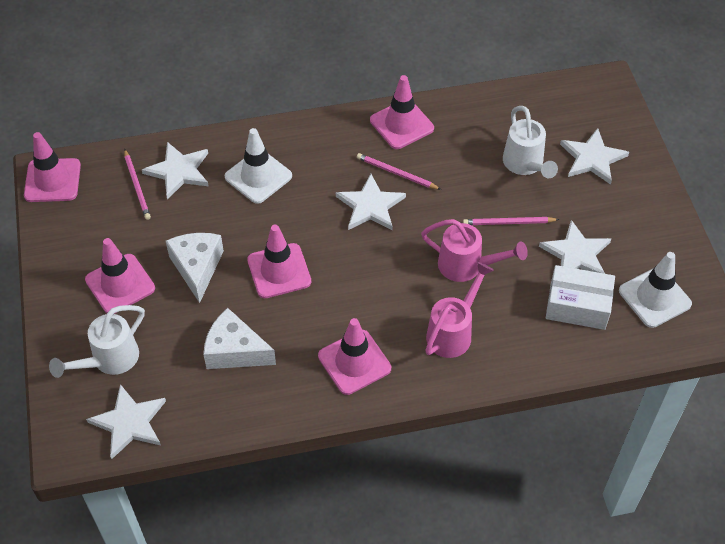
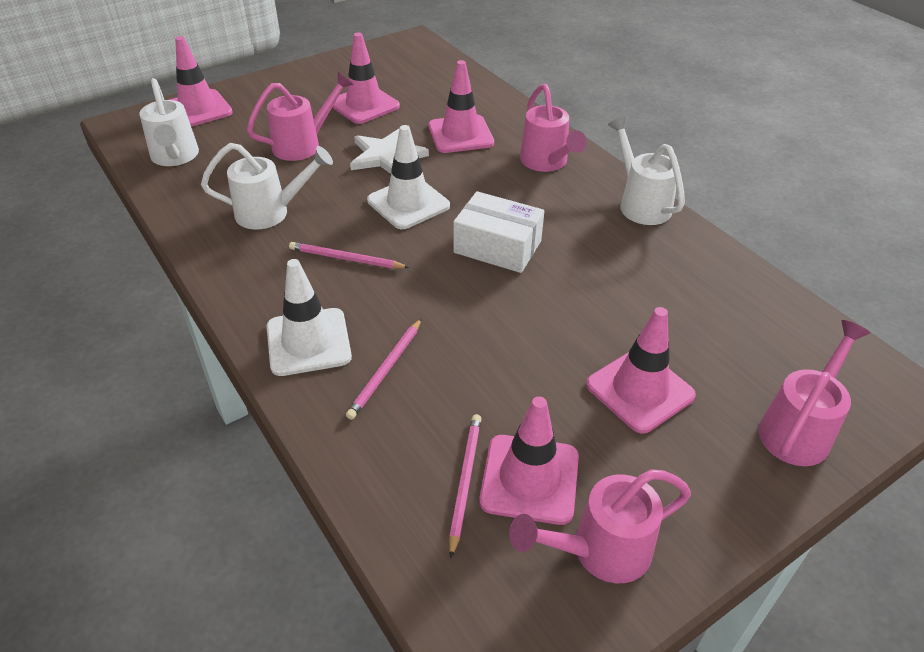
pink watering can: [421,219,528,282] [425,262,494,358] = 2 -> [247,72,354,161] [509,469,691,583] [520,84,587,172] [758,320,870,466] = 4
white cheese: [166,233,224,303] [203,308,276,369] = 2 -> none = 0
white star: [86,384,166,459] [142,142,209,199] [336,174,406,230] [539,220,611,274] [560,128,629,185] = 5 -> [350,128,429,174] = 1
white watering can: [49,305,145,378] [503,106,558,178] = 2 -> [139,78,199,166] [201,143,333,229] [608,116,685,225] = 3

